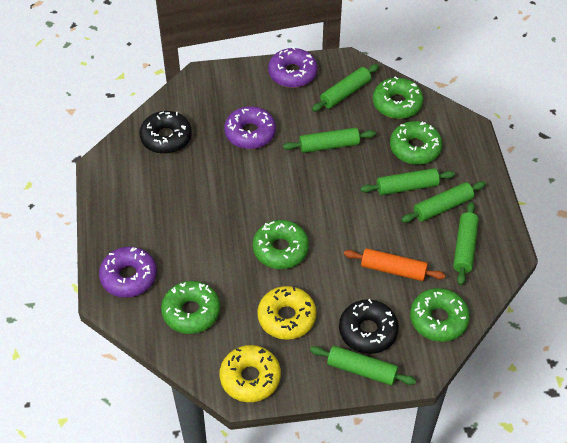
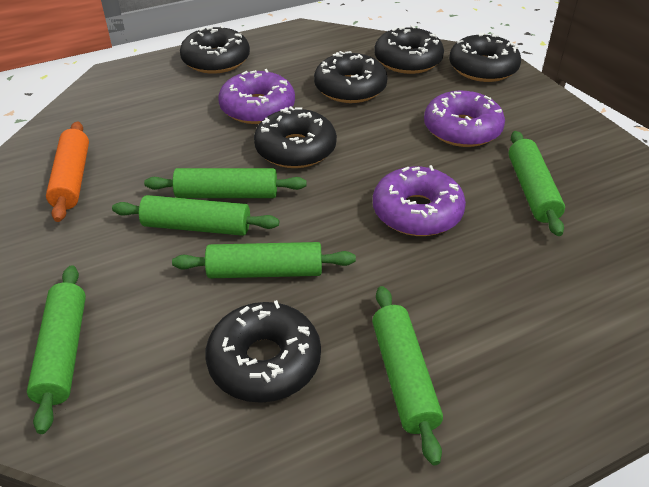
black donut: [139,111,192,154] [339,299,399,354] = 2 -> [180,25,250,74] [205,300,321,403] [254,106,337,168] [314,51,388,103] [374,25,444,74] [449,32,521,82] = 6
green donut: [161,281,220,334] [253,220,309,269] [373,76,424,119] [390,121,443,165] [410,288,470,342] = 5 -> none = 0
yellow donut: [220,345,281,402] [257,286,317,340] = 2 -> none = 0

